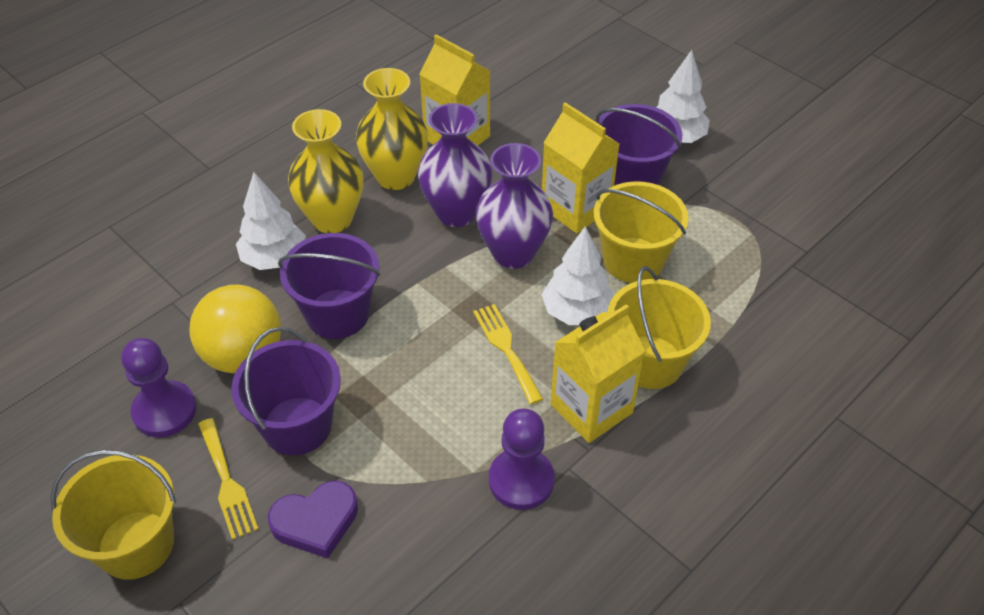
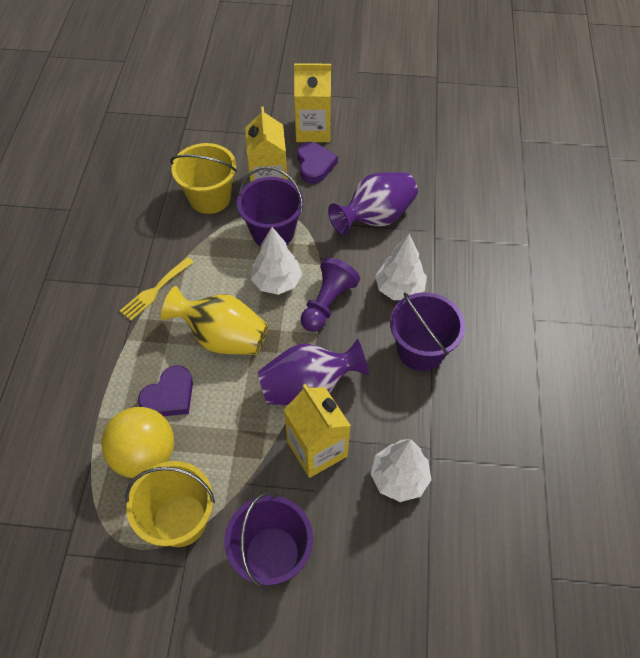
purple heart: [268,481,358,559] = 1 -> [138,365,193,416] [297,142,338,184] = 2
purple pawn: [121,338,196,438] [489,409,555,510] = 2 -> [300,257,360,332] = 1
yellow bucket: [51,450,176,580] [594,181,689,283] [608,266,711,389] = 3 -> [125,461,215,547] [170,143,237,214] = 2
yellow fork: [198,418,258,540] [473,304,543,404] = 2 -> [120,257,194,321] = 1
yellow vase: [288,109,363,233] [356,68,428,190] = 2 -> [161,286,268,355] = 1

